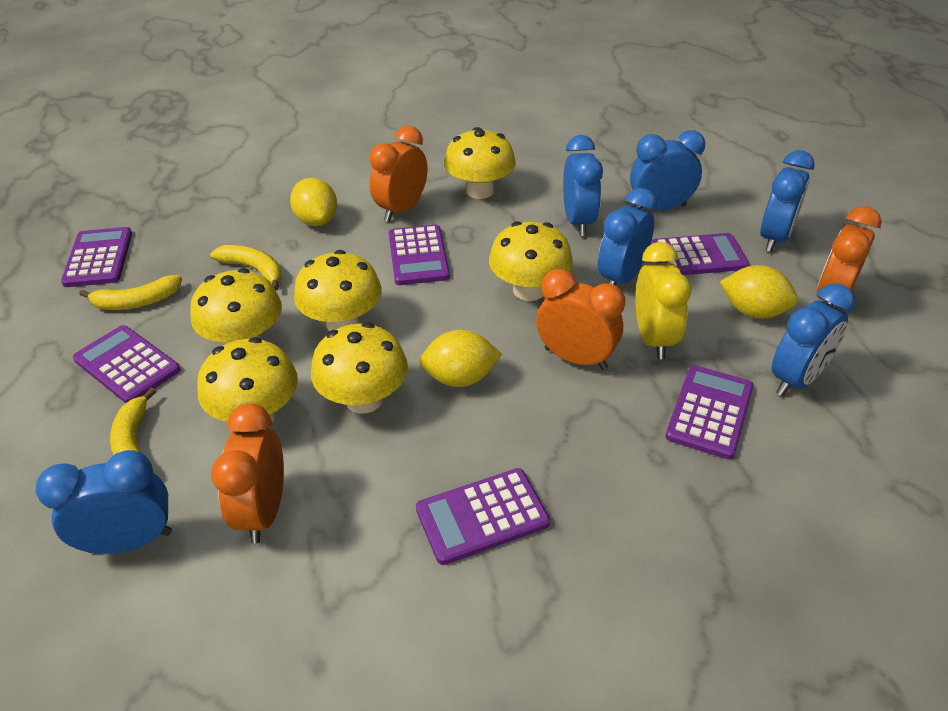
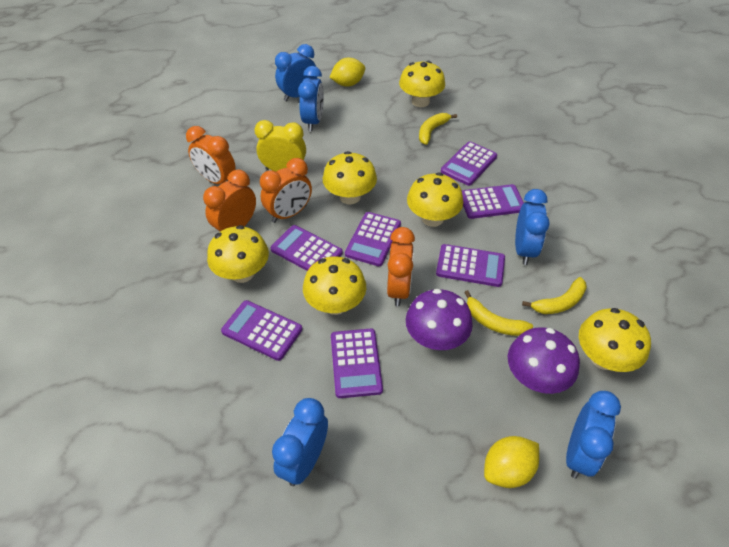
blue clock: [36,450,172,554] [563,135,603,236] [598,188,657,285] [630,130,705,210] [760,150,815,252] [771,283,855,396] = 6 -> [272,398,328,486] [275,44,317,101] [298,66,324,131] [515,189,550,265] [566,391,621,479] = 5
purple calculator: [61,227,132,287] [73,325,180,403] [389,225,450,285] [416,468,550,565] [651,233,749,275] [665,365,754,459] = 6 -> [221,300,302,361] [271,225,343,271] [331,329,383,398] [345,212,401,266] [436,244,505,287] [441,141,497,186] [462,184,524,219] = 7
purple mushroom: none = 0 -> [406,289,473,350] [508,327,580,394] = 2
yellow lemon: [290,178,337,226] [420,330,502,387] [720,265,798,319] = 3 -> [329,58,365,87] [484,436,539,488] = 2

